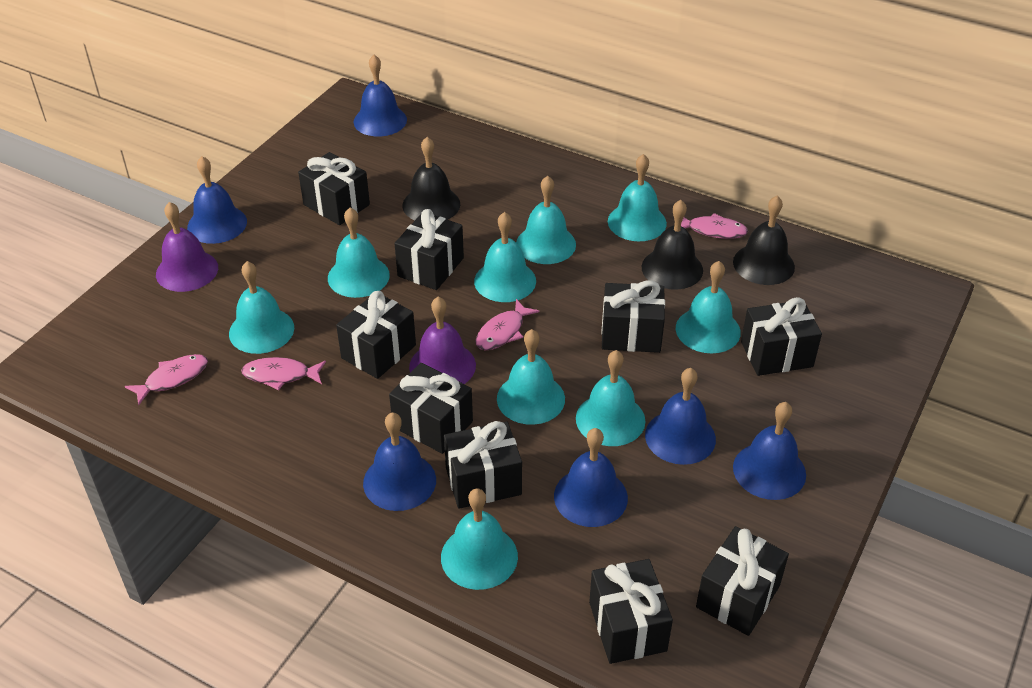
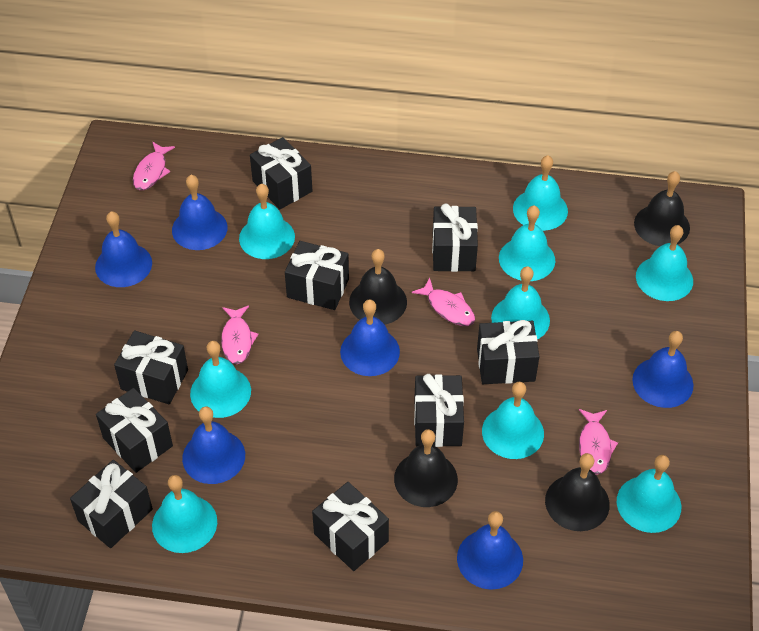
black bell: [402,137,460,220] [642,200,703,290] [733,196,795,285] = 3 -> [349,249,407,325] [394,429,458,507] [545,453,610,531] [634,171,690,246] = 4
purple bell: [156,202,218,292] [409,296,476,384] = 2 -> none = 0

